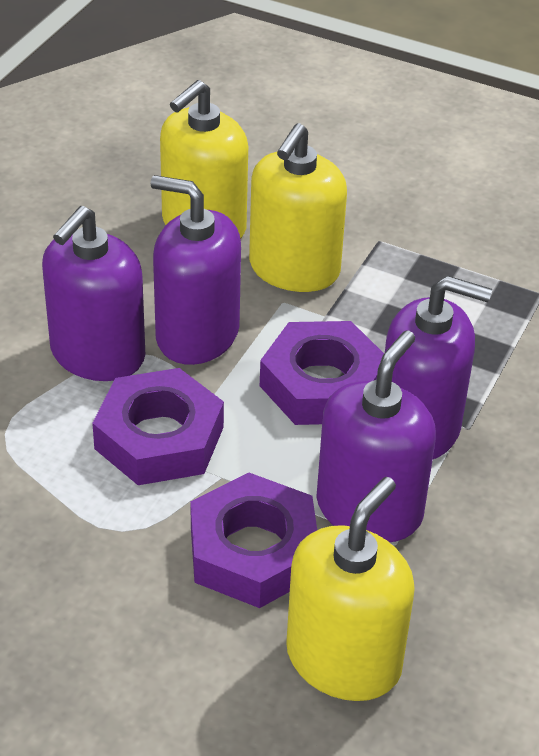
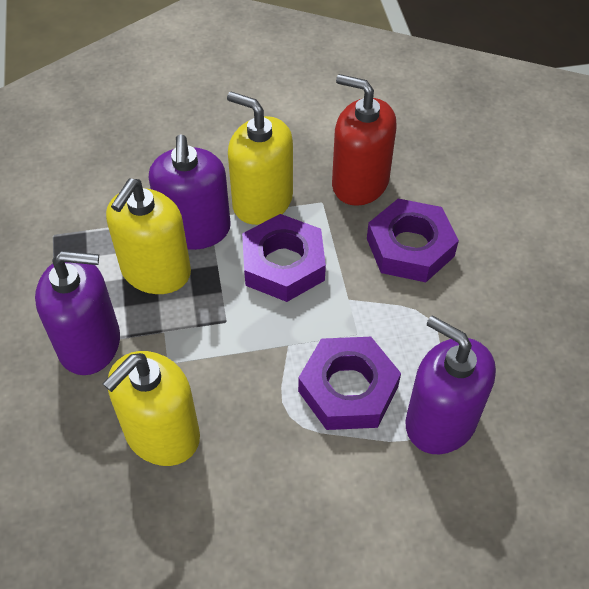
purple soap dispenser: [42,206,145,381] [150,175,241,365] [316,330,436,542] [385,276,492,459] = 4 -> [35,251,120,375] [149,135,231,250] [406,316,496,454] = 3
red soap dispenser: none = 0 -> [332,74,397,206] = 1

